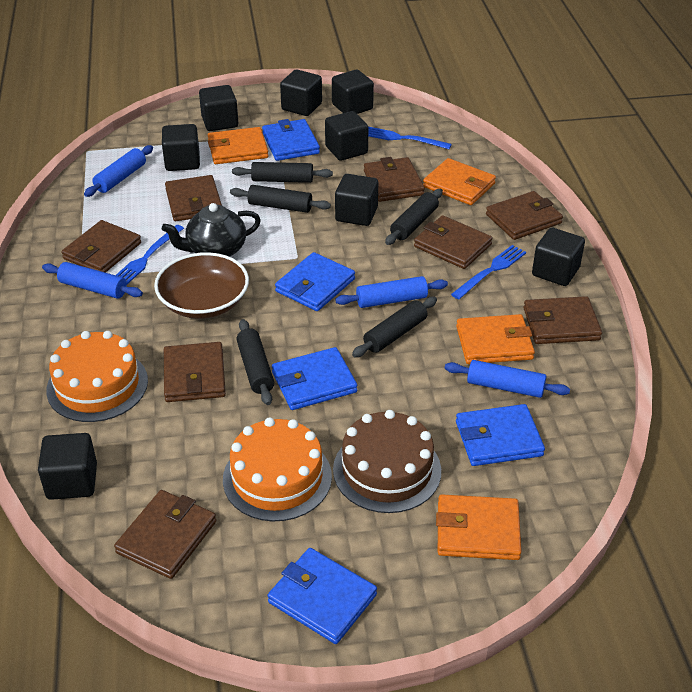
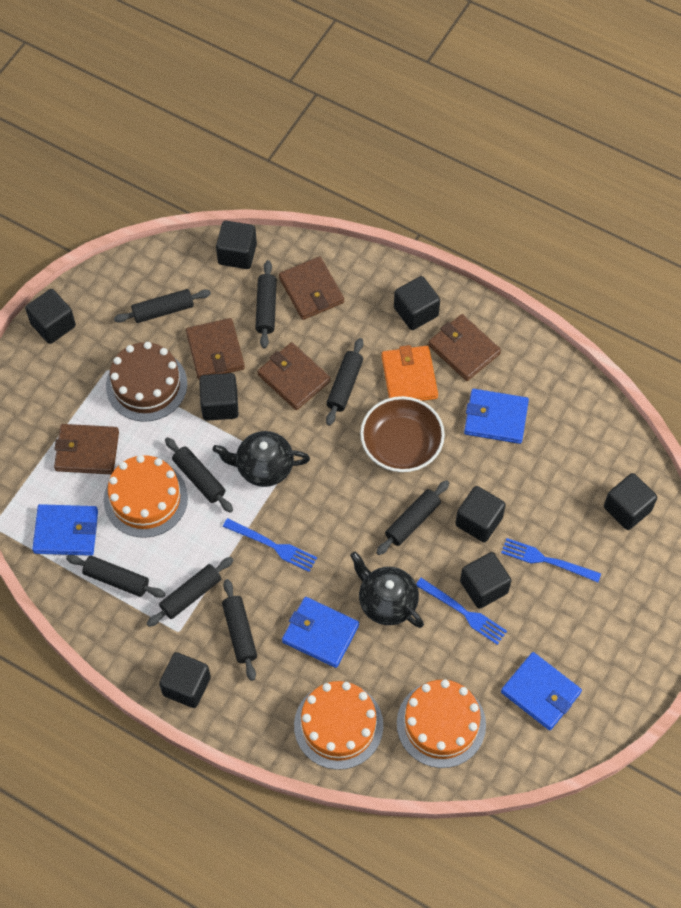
black rolling pin: [230,185,331,213] [232,162,333,183] [236,319,274,405] [352,297,437,357] [385,189,443,245] = 5 -> [66,555,165,598] [114,289,211,323] [146,557,233,627] [165,437,233,513] [222,579,257,681] [255,260,277,348] [326,338,363,425] [376,480,449,555] = 8
black teapot: [162,203,261,257] = 1 -> [213,431,310,487] [350,552,424,628] = 2
blue rolling pin: [42,262,143,299] [84,145,153,197] [335,276,448,308] [445,360,570,398] = 4 -> none = 0
blue wallet: [262,119,320,161] [268,548,377,644] [272,347,357,410] [275,252,355,311] [456,404,545,466] = 5 -> [32,504,98,556] [282,597,359,668] [464,389,529,444] [501,652,582,730] = 4
brown wallet: [61,220,141,273] [114,490,216,579] [164,342,226,402] [165,175,222,221] [364,157,425,202] [414,215,493,269] [486,191,563,240] [523,296,602,344] = 8 -> [54,424,119,474] [186,318,245,379] [257,342,331,410] [279,256,344,320] [428,314,501,381] = 5
orange cake: [46,331,148,422] [223,418,332,521] = 2 -> [104,455,188,538] [294,681,383,770] [397,679,486,768] = 3
orange wallet: [208,127,269,164] [423,158,496,205] [436,495,521,560] [456,314,535,364] = 4 -> [381,345,438,401] = 1

